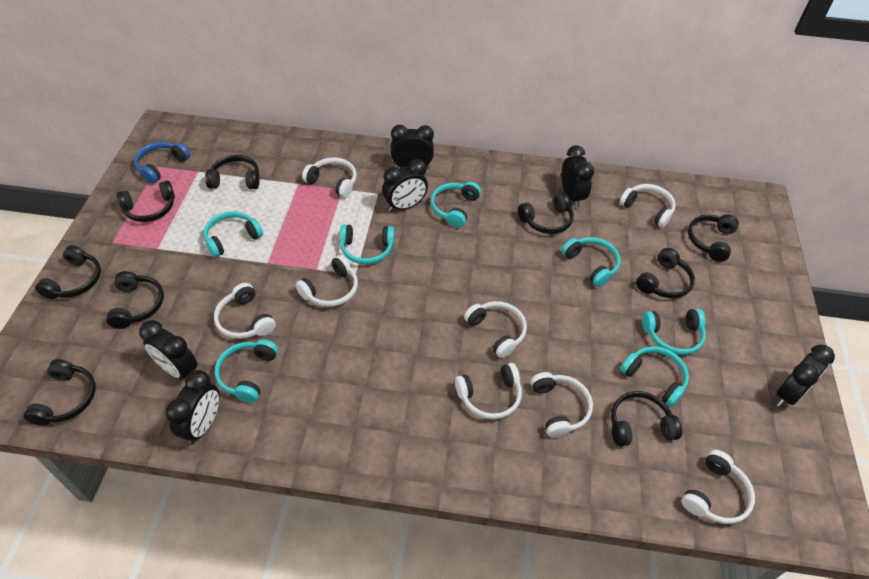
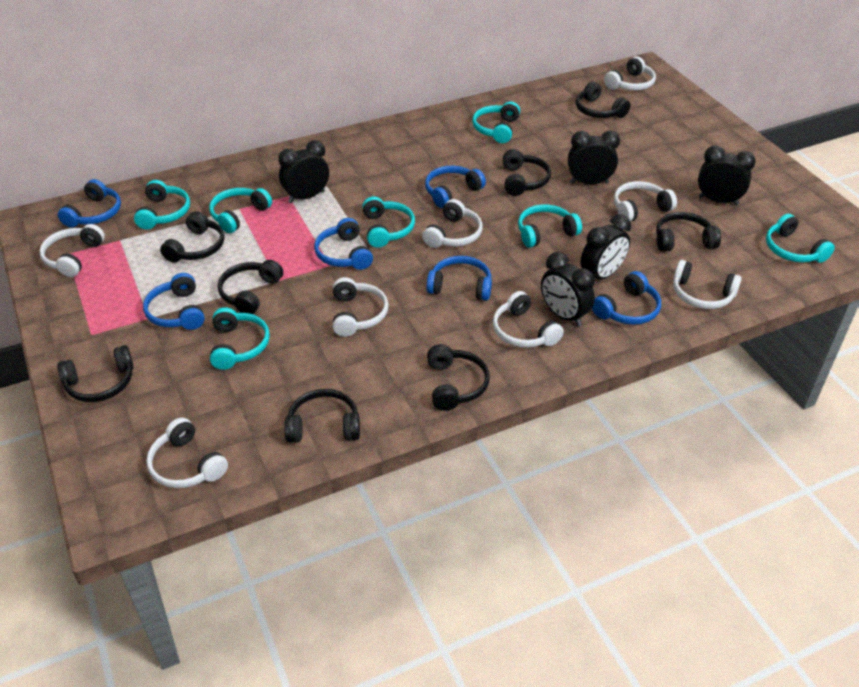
black clock: [139,320,197,379] [165,370,220,445] [382,159,428,212] [390,125,434,169] [562,145,594,208] [776,344,835,407] = 6 -> [278,140,329,203] [541,252,595,327] [568,131,620,184] [581,214,631,280] [698,146,756,205] = 5
black headphones: [24,359,96,426] [35,245,101,299] [106,271,164,329] [117,181,175,222] [205,155,260,189] [518,192,574,234] [611,391,682,446] [636,248,695,298] [688,214,739,262] = 9 -> [57,345,134,402] [160,211,224,262] [218,260,283,314] [284,389,360,443] [427,344,490,411] [503,149,551,196] [576,82,631,118] [656,212,721,252] = 8
blue headphones: [134,142,190,184] = 1 -> [58,179,121,228] [143,273,205,330] [314,218,373,270] [425,166,486,208] [426,256,492,301] [592,271,661,325] = 6

